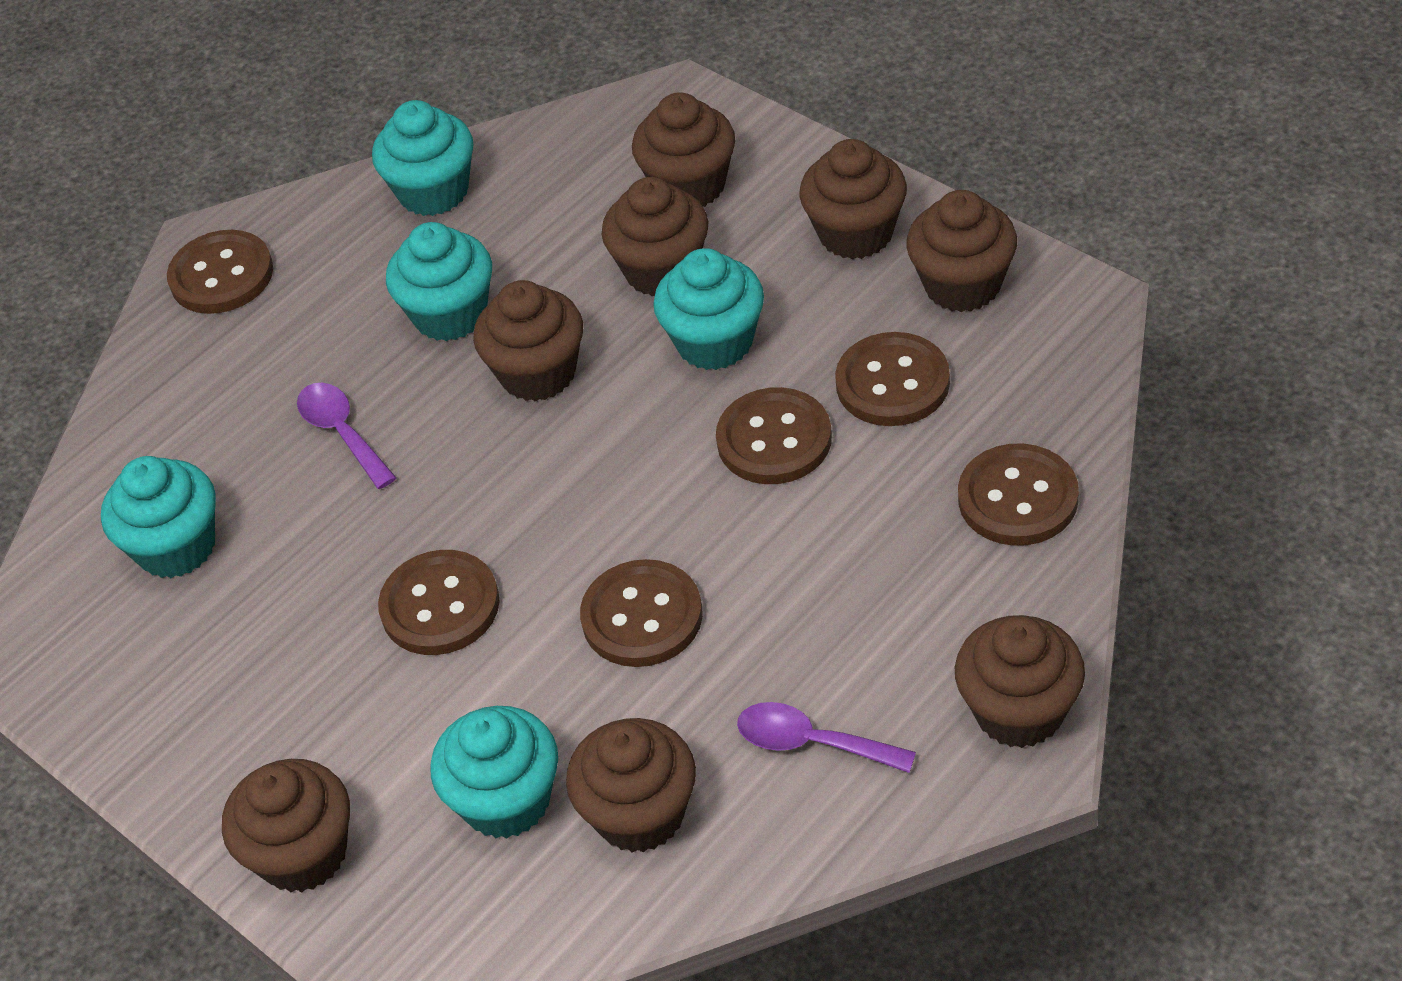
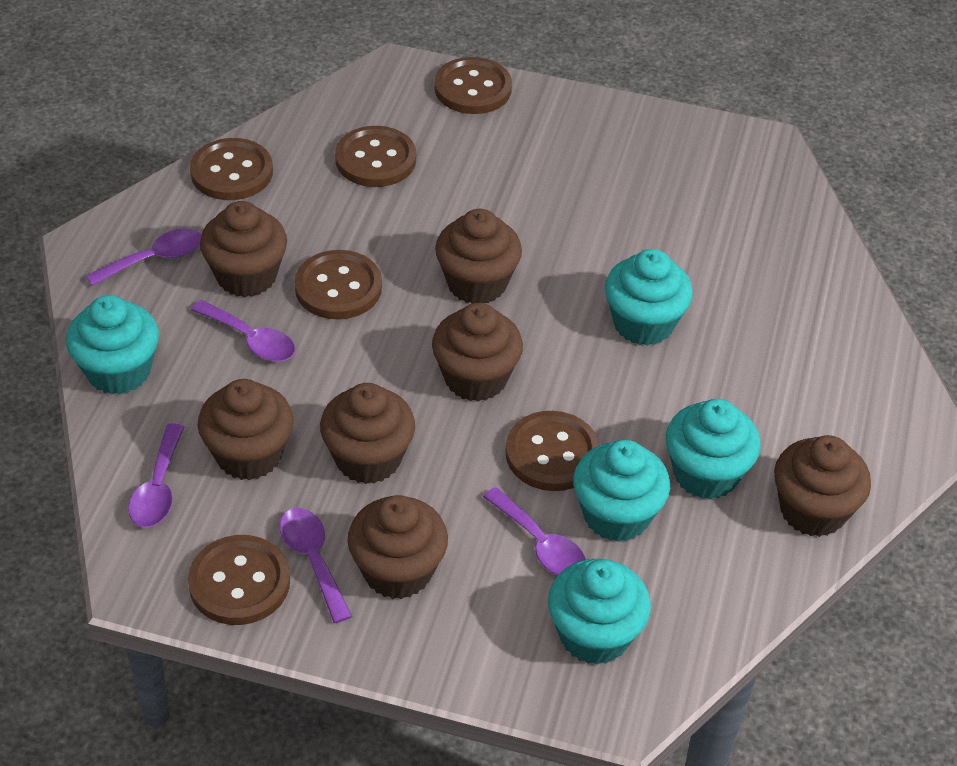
brown cupcake: [222,759,350,893] [473,280,583,402] [566,718,696,852] [601,177,708,296] [632,92,735,207] [799,139,907,259] [906,190,1017,312] [955,615,1085,748] = 8 -> [198,379,294,480] [200,201,287,297] [320,383,415,484] [347,495,448,599] [432,303,523,402] [435,209,522,304] [774,435,871,537] = 7
purple spoon: [297,383,397,489] [737,702,916,773] = 2 -> [86,229,201,286] [128,423,184,528] [191,300,295,362] [280,508,352,623] [483,487,586,576] = 5

